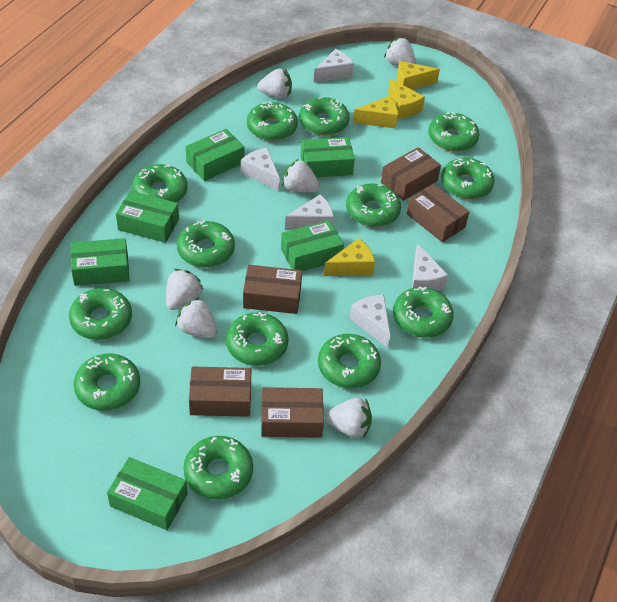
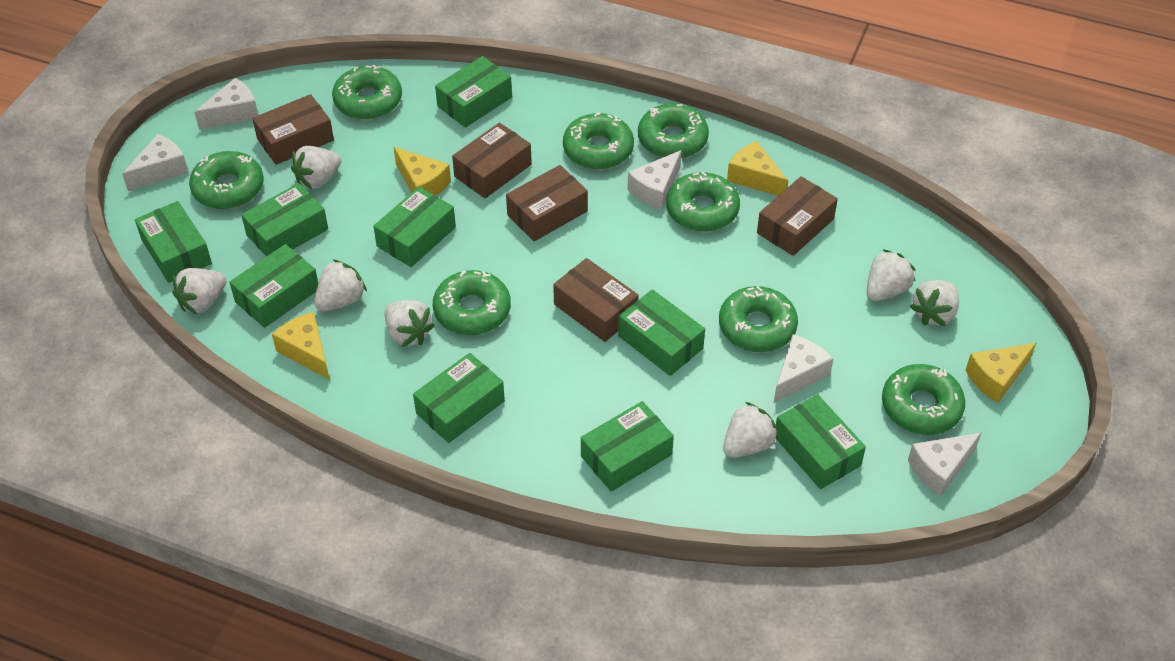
green box: [71,238,129,286] [107,457,188,530] [116,191,179,243] [186,129,245,181] [281,220,344,271] [301,137,355,177] = 6 -> [135,201,212,283] [229,244,318,328] [241,183,328,256] [373,187,456,267] [413,353,505,443] [435,56,512,128] [581,401,674,492] [618,289,705,376] [776,394,866,489] = 9
green donut: [69,288,132,340] [74,354,140,411] [132,164,188,203] [177,221,235,268] [183,436,253,500] [226,312,289,366] [247,101,298,141] [299,97,350,135] [318,334,381,388] [346,183,401,227] [393,286,454,338] [428,112,480,152] [441,158,495,199] = 13 -> [189,151,264,209] [332,64,402,120] [433,270,511,335] [563,112,634,169] [638,104,709,158] [666,171,740,232] [719,286,798,352] [882,364,965,435] = 8
white strawberry: [166,269,204,310] [175,297,217,338] [257,68,292,99] [282,159,320,192] [325,398,372,438] [384,37,416,66] = 6 -> [173,268,227,314] [291,146,341,189] [314,259,367,311] [385,300,435,347] [723,402,779,458] [867,249,916,301] [910,280,959,326] = 7

